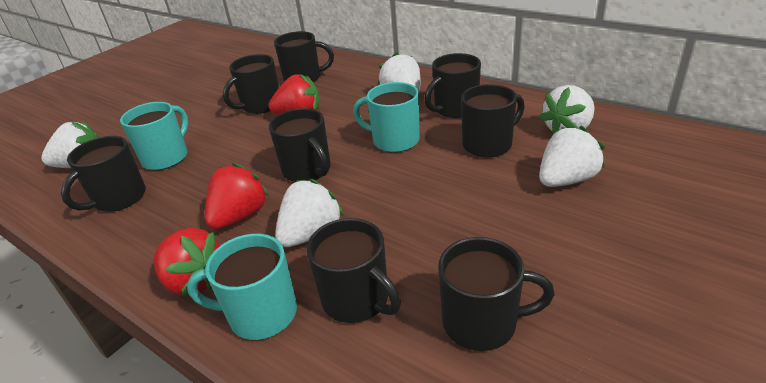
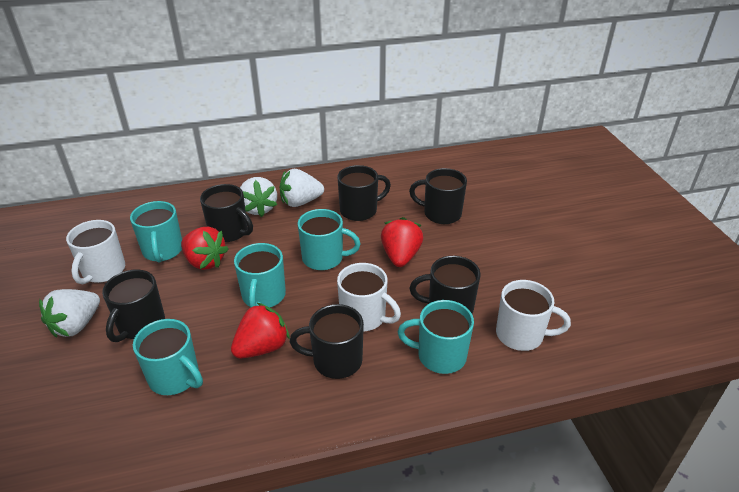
black mug: [61,136,146,212] [223,54,279,114] [269,108,331,182] [274,31,334,83] [307,218,401,323] [424,53,481,118] [438,237,555,351] [461,84,525,158] = 8 -> [102,269,165,342] [200,184,253,242] [290,304,364,379] [337,165,391,221] [409,168,467,224] [409,256,481,314] = 6
turquoise mug: [120,102,189,170] [187,234,297,340] [353,82,420,152] = 3 -> [130,201,182,263] [133,319,203,395] [234,243,286,308] [297,209,361,270] [398,300,474,374] = 5
white mug: none = 0 -> [66,220,125,284] [337,263,401,331] [496,280,571,351] = 3
white strawberry: [41,122,98,168] [275,178,344,247] [379,52,421,91] [539,85,595,134] [539,126,605,187] = 5 -> [39,289,100,338] [240,177,277,217] [280,169,324,207] = 3

